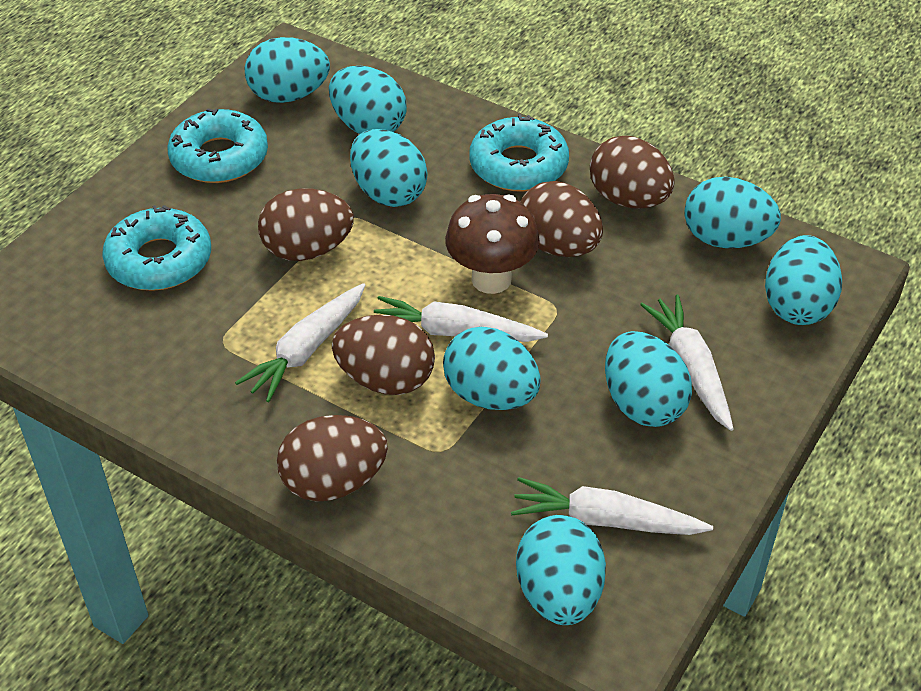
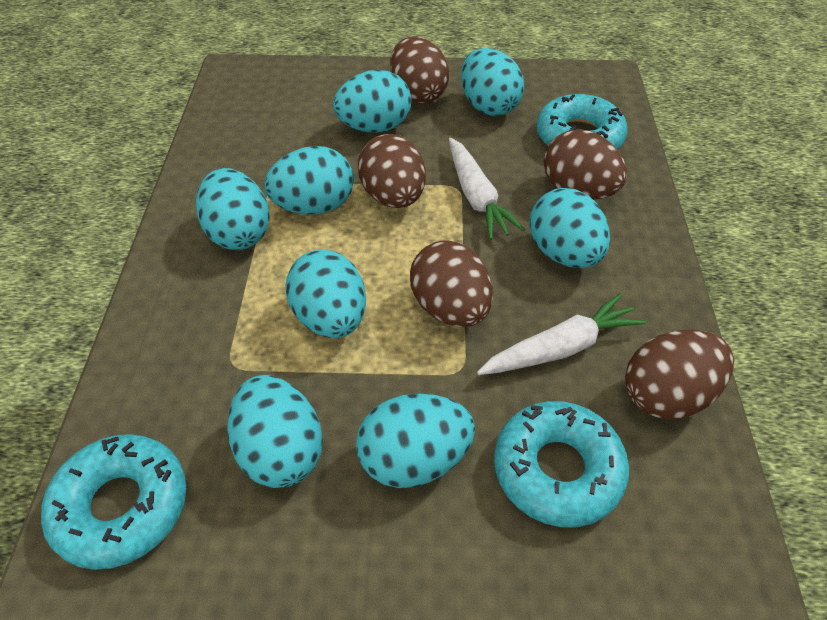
brown mushroom: [445,194,540,294] = 1 -> none = 0
white carrot: [235,283,365,402] [374,296,548,342] [511,477,713,535] [640,295,734,431] = 4 -> [449,138,525,240] [477,293,646,375] = 2

